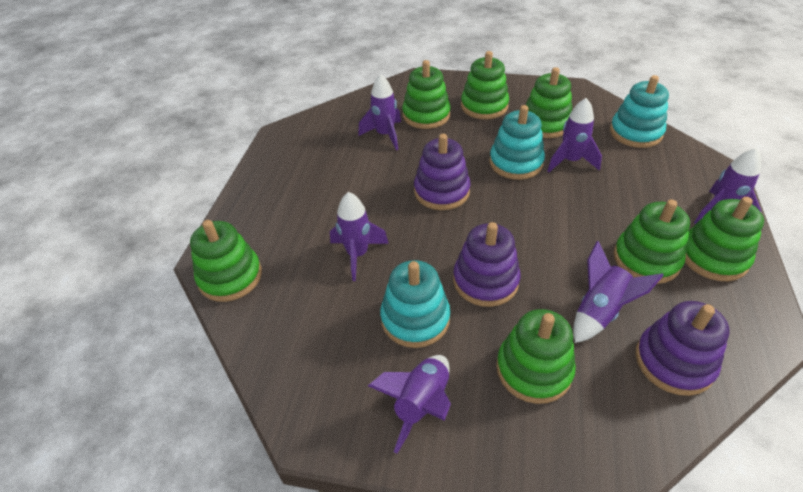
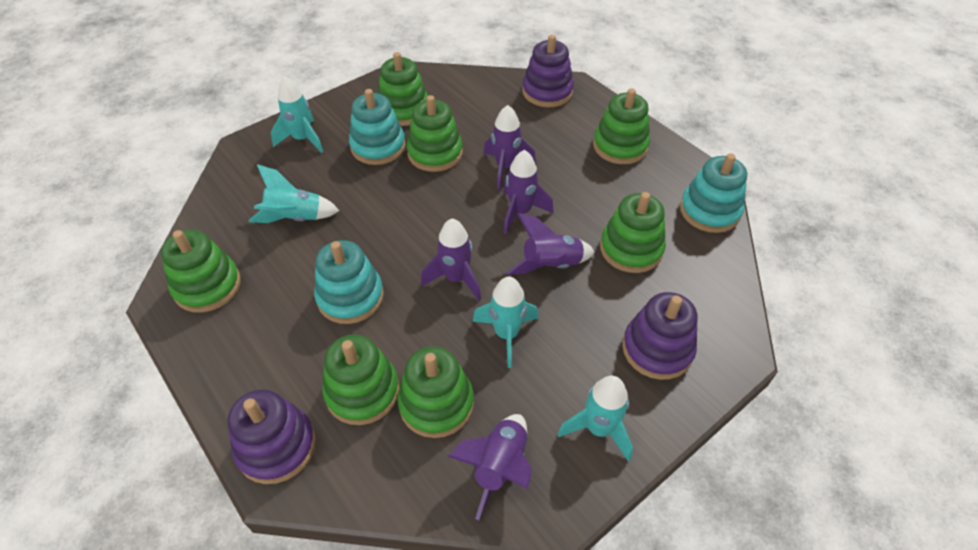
purple rocket: [330,192,389,281] [358,74,401,150] [368,355,451,454] [547,98,602,172] [573,241,664,343] [694,148,761,224] = 6 -> [421,218,481,301] [448,414,532,520] [483,105,536,189] [503,150,554,234] [506,213,595,275] = 5
turquoise rocket: none = 0 -> [249,164,339,223] [271,76,324,153] [473,277,539,368] [558,375,633,462] = 4

